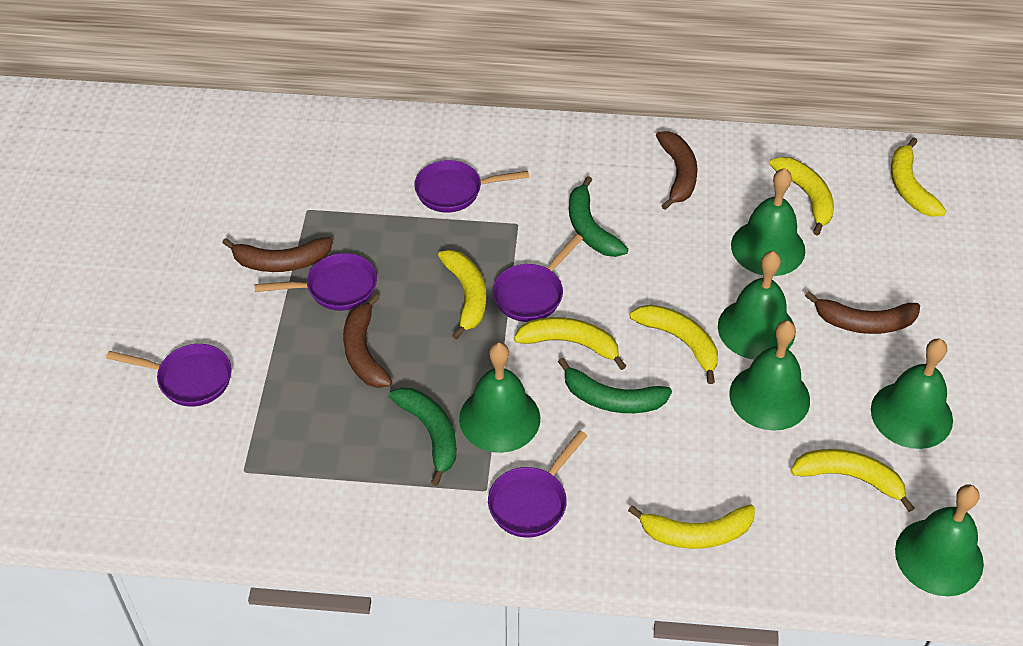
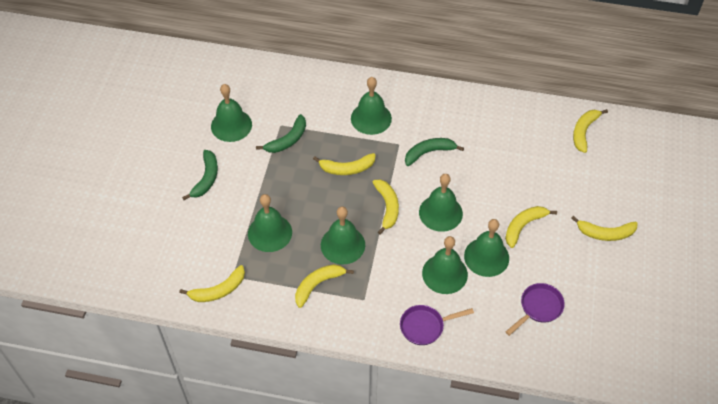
brown banana: [222,237,333,272] [343,294,393,388] [656,131,698,210] [805,291,920,334] = 4 -> none = 0
green bell: [459,342,540,453] [718,251,795,360] [729,320,810,431] [731,168,805,276] [871,339,953,449] [895,485,984,596] = 6 -> [211,84,252,142] [248,194,292,252] [321,207,365,264] [351,77,392,135] [419,174,463,232] [422,236,468,294] [464,219,509,277] = 7
purple pan: [106,344,232,407] [254,253,377,311] [414,160,529,213] [488,431,587,538] [492,234,583,322] = 5 -> [400,305,474,345] [506,283,565,336] = 2

